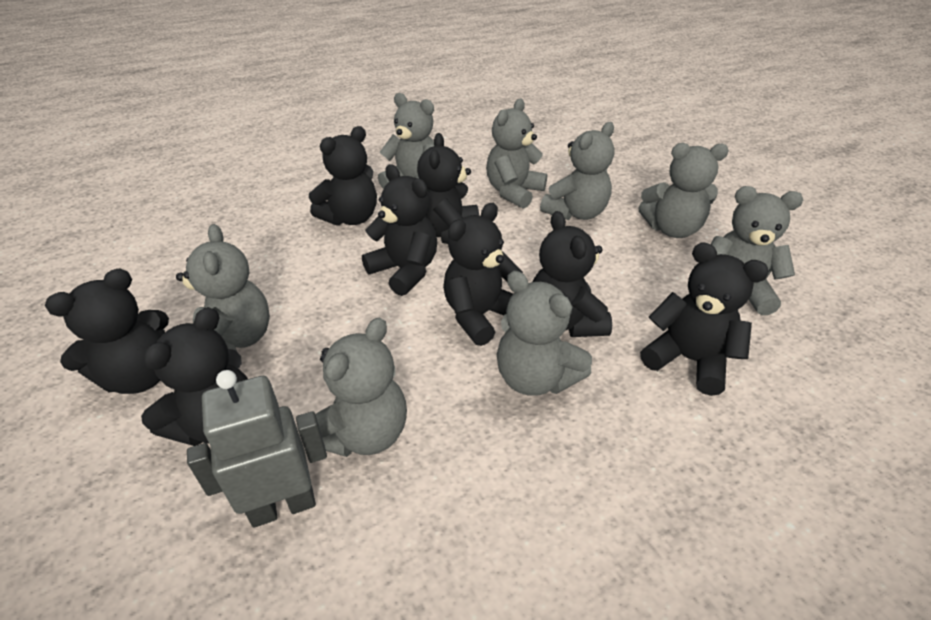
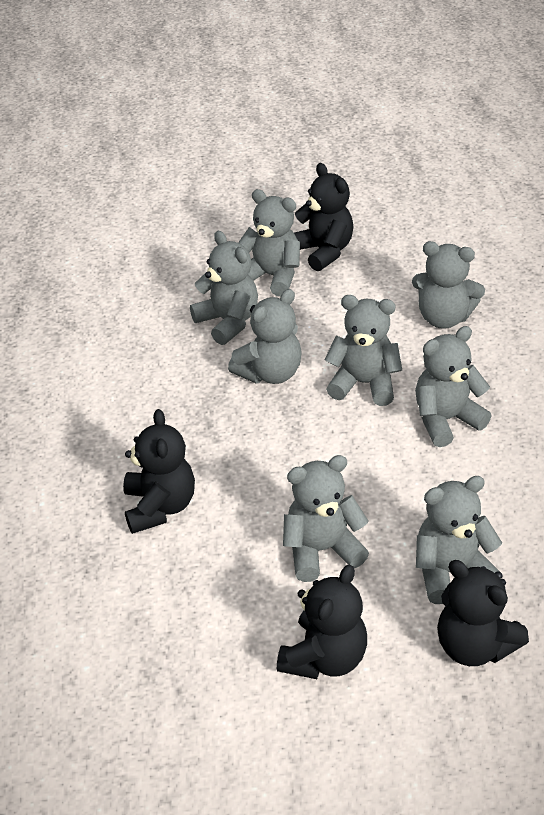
black teddy bear: [45,269,169,394] [141,307,248,446] [309,126,377,226] [362,164,437,296] [417,133,479,244] [443,203,523,346] [532,211,612,337] [640,243,769,396] = 8 -> [123,409,195,534] [277,564,367,679] [294,163,354,271] [437,560,529,666] = 4
grey robot: [187,370,327,528] = 1 -> none = 0

